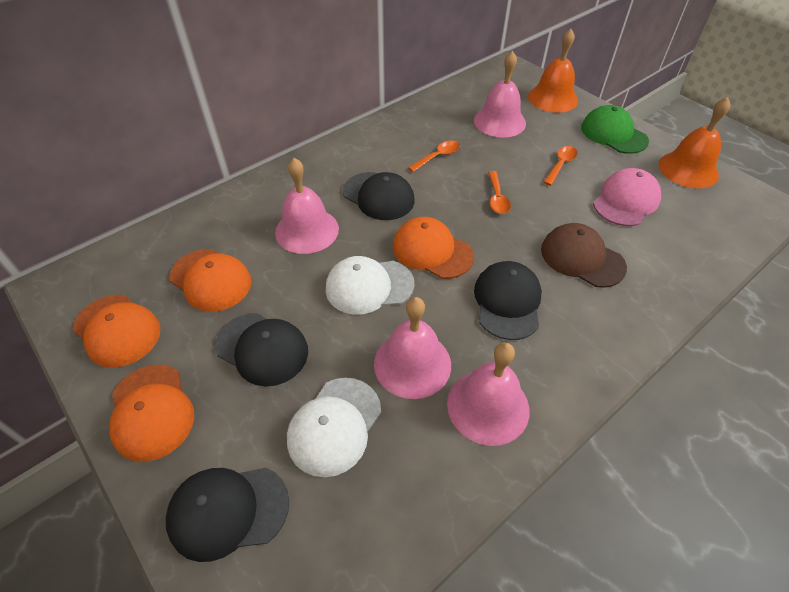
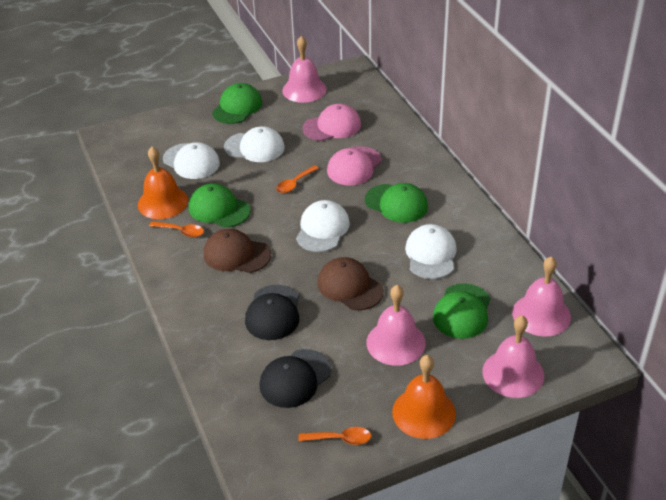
black cap: [166,468,289,562] [215,313,308,387] [343,172,415,220] [474,261,542,340] = 4 -> [245,285,299,340] [259,349,332,408] = 2
brown cap: [541,223,627,288] = 1 -> [204,229,271,273] [317,257,384,311] = 2
green cap: [581,105,649,154] = 1 -> [189,183,251,228] [212,83,262,124] [365,183,428,223] [433,283,491,339] = 4
orange cap: [73,295,161,368] [109,365,194,462] [170,249,251,312] [393,217,474,279] = 4 -> none = 0
pink cap: [593,168,661,226] = 1 -> [302,104,361,141] [327,146,382,185] = 2
white cap: [287,378,381,477] [326,256,415,315] = 2 -> [163,142,220,179] [224,126,285,162] [296,200,350,252] [405,224,457,279] = 4

